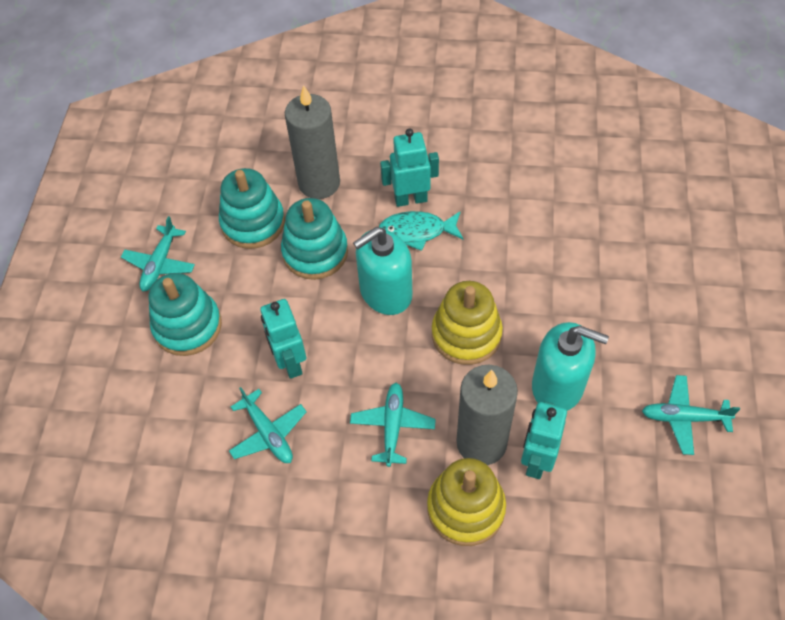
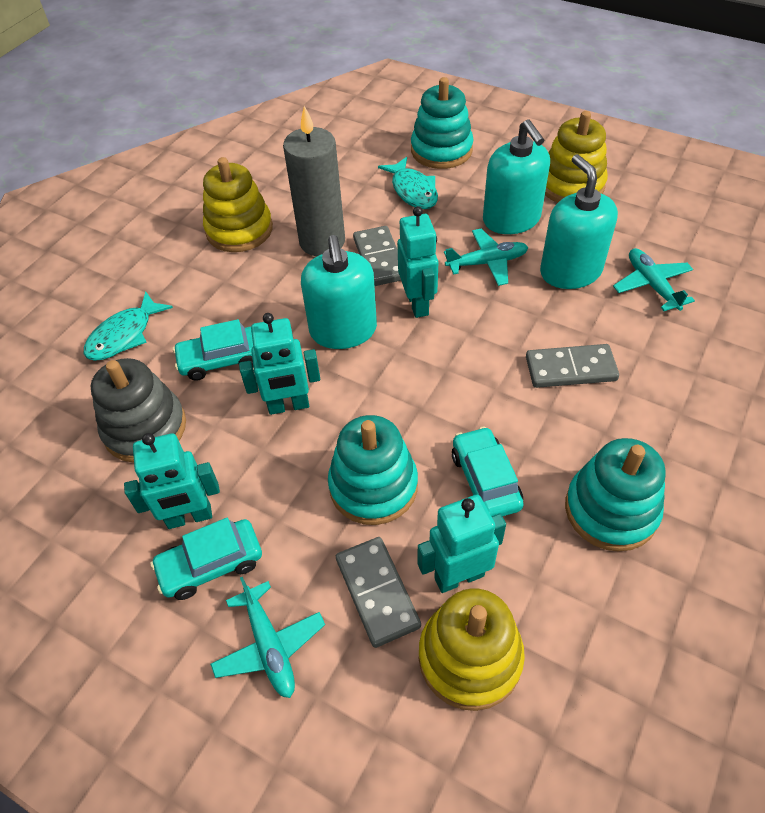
grey candle: [285,85,340,199] [456,365,518,465] = 2 -> [283,106,345,256] = 1
grey domino: none = 0 -> [336,537,421,648] [353,226,401,286] [526,344,619,388] = 3
grey stacking toy: none = 0 -> [91,358,186,463] = 1
turquoise car: none = 0 -> [151,518,262,600] [173,319,253,381] [452,426,524,517] = 3
turquoise fish: [379,211,464,251] = 1 -> [84,291,173,361] [378,157,438,209] = 2
turquoise plane: [121,216,195,291] [229,387,307,463] [350,383,436,467] [642,375,740,455] = 4 -> [210,577,325,698] [444,228,528,286] [613,248,695,311] = 3
turquoise robot: [260,299,306,379] [380,128,439,207] [521,401,567,479] = 3 -> [124,433,220,529] [239,313,320,415] [397,206,438,318] [418,495,506,593] = 4
turquoise soap dispenser: [353,227,412,315] [532,322,609,411] = 2 -> [301,235,377,349] [483,119,550,234] [540,154,618,289] = 3
yellow stacking toy: [427,458,506,546] [432,281,503,365] = 2 -> [203,157,273,252] [419,588,525,711] [545,111,608,203] = 3

